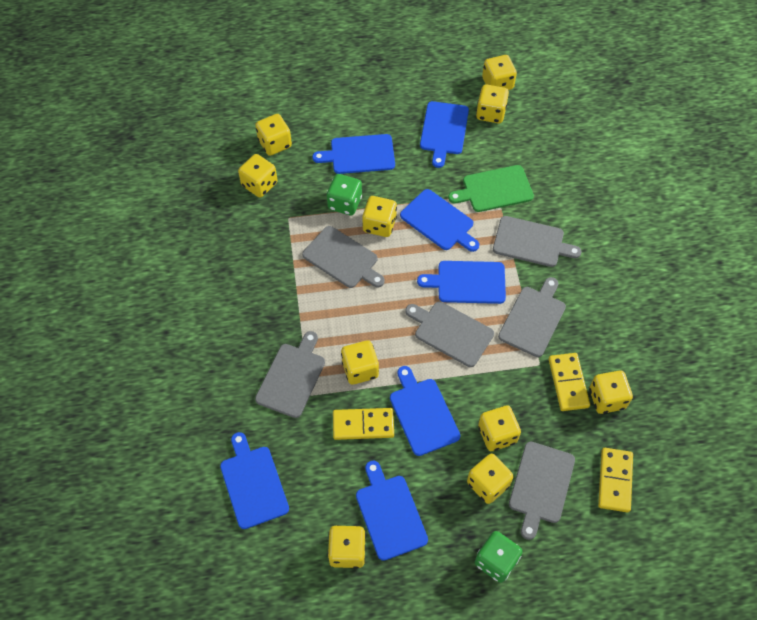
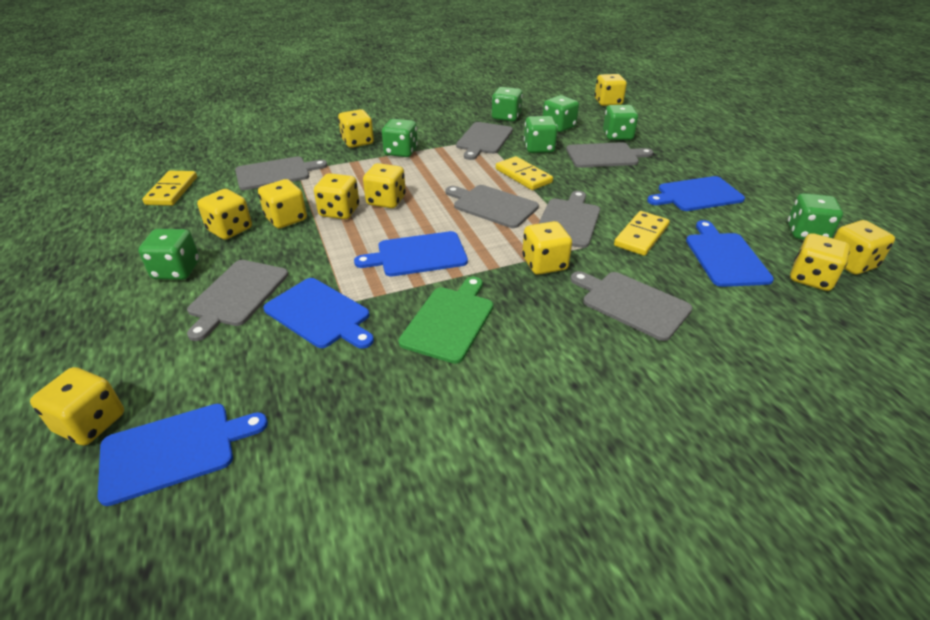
blue cutting board: [220,432,289,529] [312,134,395,174] [356,460,428,561] [390,366,460,456] [400,189,479,252] [417,261,506,304] [420,101,469,168] = 7 -> [98,404,268,506] [264,278,374,349] [354,231,468,276] [647,176,745,211] [686,220,774,287] = 5
green dice: [327,174,362,215] [475,531,523,583] = 2 -> [138,229,199,280] [382,119,418,157] [492,87,523,121] [524,116,558,153] [543,95,579,132] [603,105,638,140] [788,193,843,240] = 7
grey cutting board: [255,331,325,418] [302,226,385,288] [405,301,494,367] [493,216,582,267] [498,277,566,357] [509,441,575,540] = 6 -> [187,260,288,341] [235,156,327,190] [446,185,539,228] [456,122,513,160] [538,191,600,248] [566,142,653,168] [571,271,692,341] = 7

